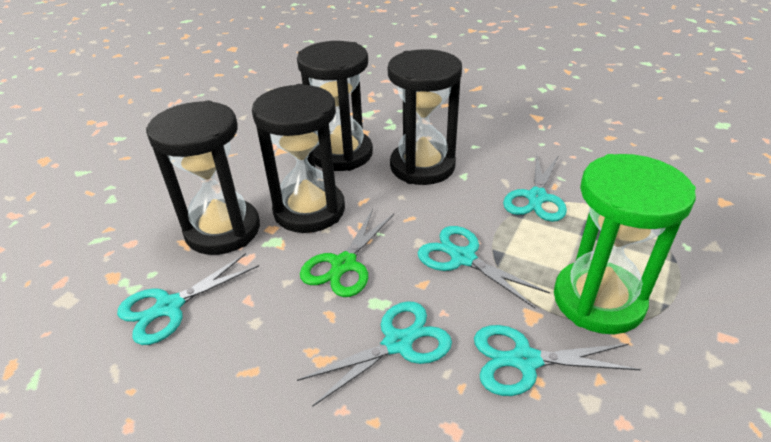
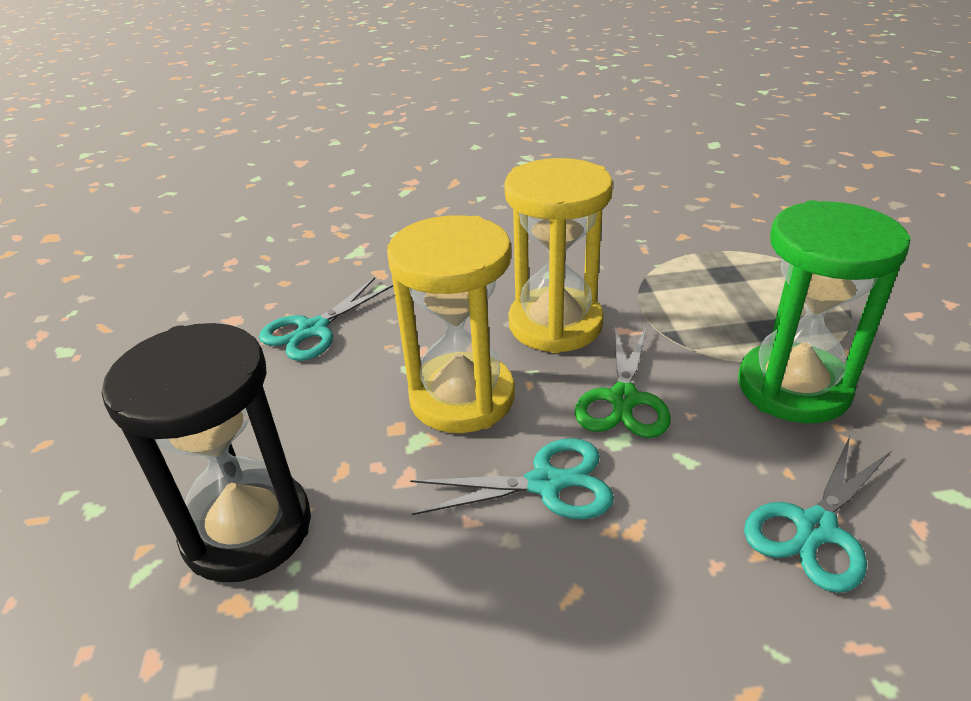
black hourglass: [146,101,260,255] [252,84,345,233] [297,41,373,171] [388,49,462,185] = 4 -> [102,323,311,583] = 1
turquoise scissors: [117,253,259,345] [297,301,452,407] [418,226,550,308] [474,325,641,396] [503,154,567,222] = 5 -> [259,277,393,361] [410,438,614,519] [744,436,891,593] = 3
yellow hourglass: none = 0 -> [387,215,515,433] [504,158,613,353] = 2

